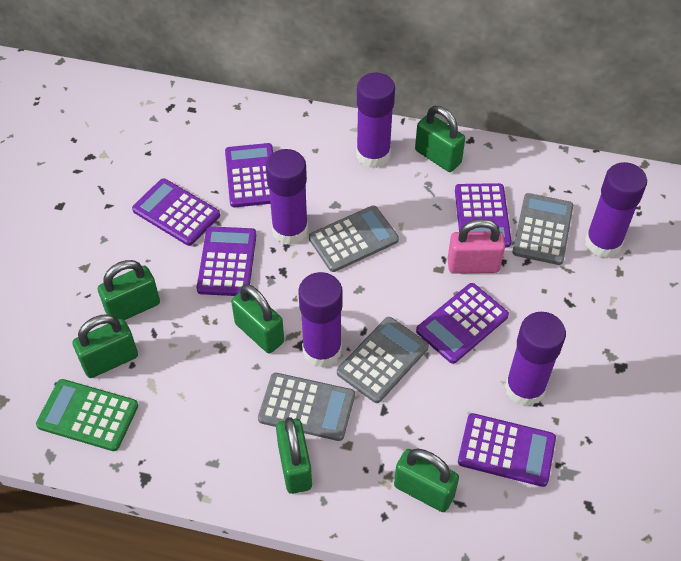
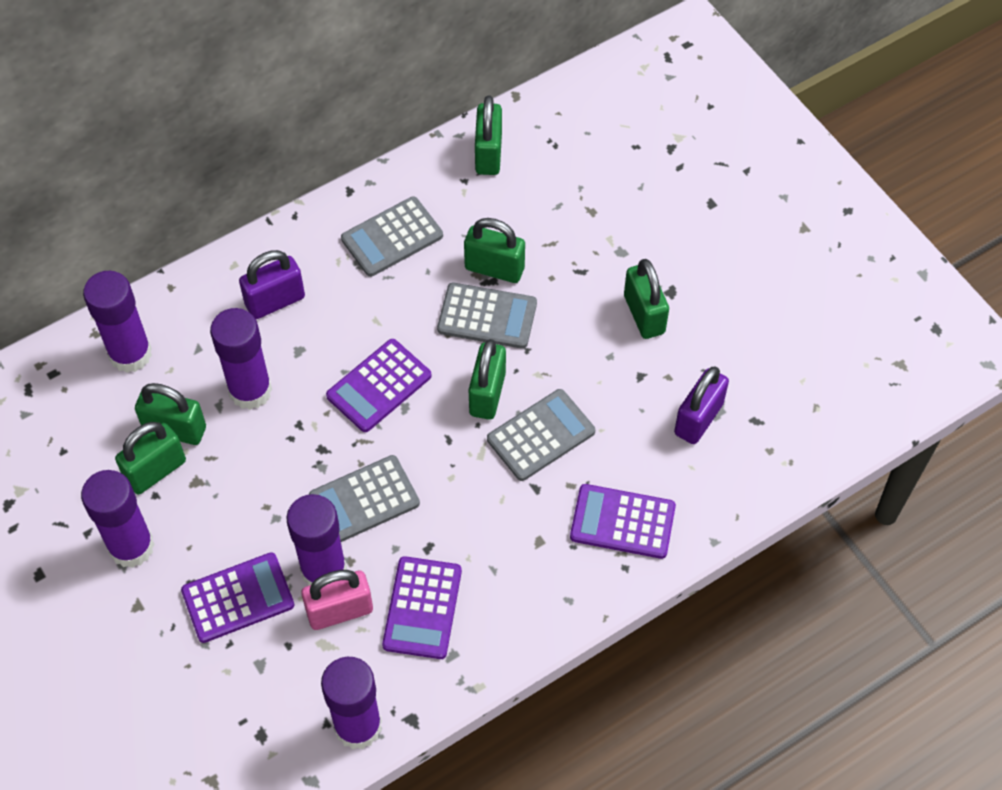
green calculator: [36,379,138,451] = 1 -> none = 0
purple calculator: [132,178,220,246] [197,226,257,296] [225,143,273,207] [416,283,509,364] [455,183,511,248] [458,413,556,487] = 6 -> [181,552,294,643] [326,339,431,432] [382,556,462,659] [570,484,676,559] = 4
purple padlock: none = 0 -> [239,250,305,319] [674,366,729,444] = 2

